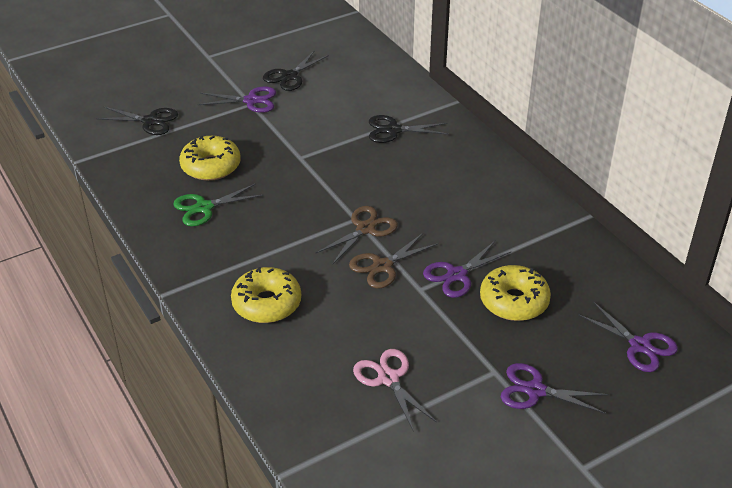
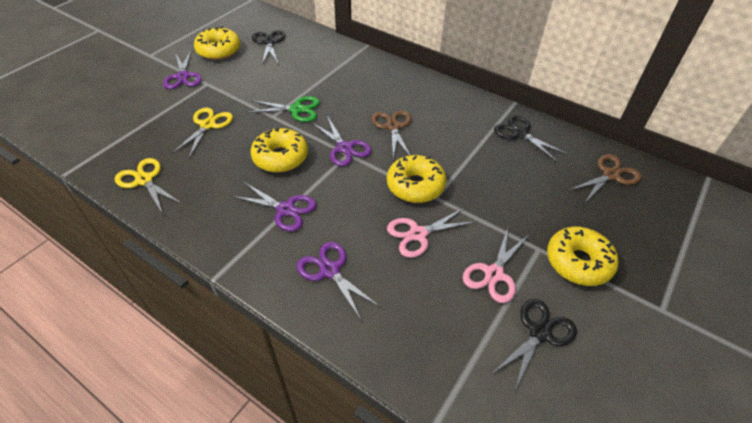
pink scissors: [353,349,437,432] = 1 -> [387,207,476,258] [463,228,529,303] = 2
yellow donut: [179,135,241,181] [231,267,301,323] [480,265,551,321] = 3 -> [194,26,241,60] [250,127,308,172] [387,155,447,203] [547,227,619,286] = 4
yellow scissors: none = 0 -> [115,158,182,214] [171,108,233,159] = 2

